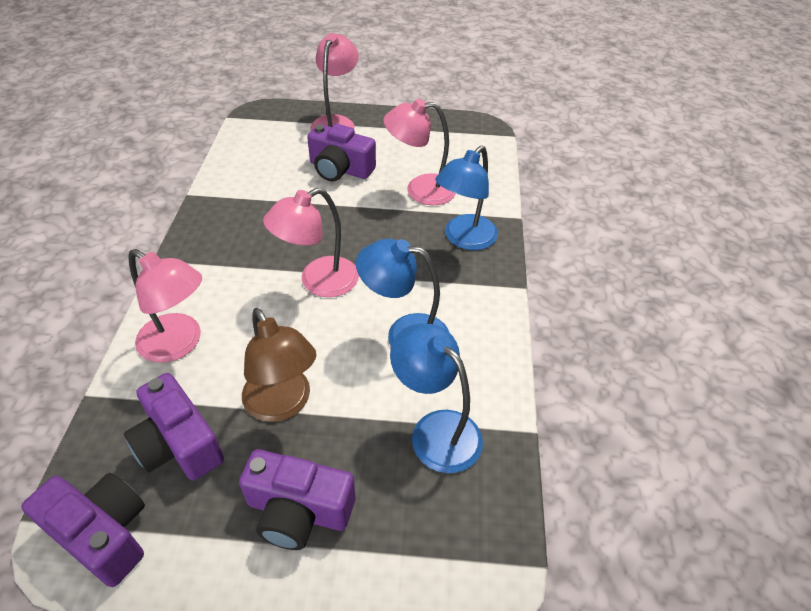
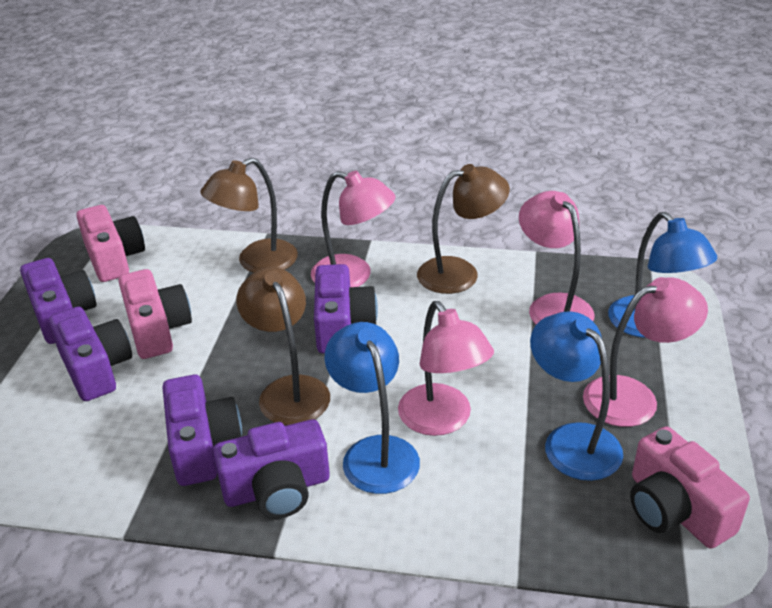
brown lamp: [242,308,316,422] = 1 -> [200,158,298,273] [236,267,330,425] [417,164,510,294] = 3
pink camera: none = 0 -> [76,205,145,282] [118,269,192,359] [630,426,750,548] = 3
purple camera: [22,473,145,587] [124,373,224,481] [239,449,355,550] [307,124,376,182] = 4 -> [20,258,97,344] [49,307,132,401] [162,375,242,486] [213,419,330,518] [314,264,378,354] = 5

